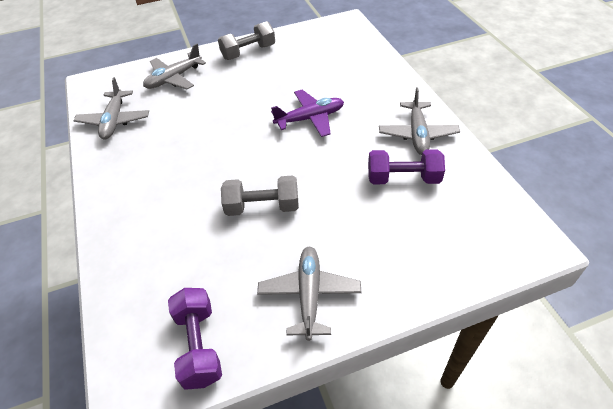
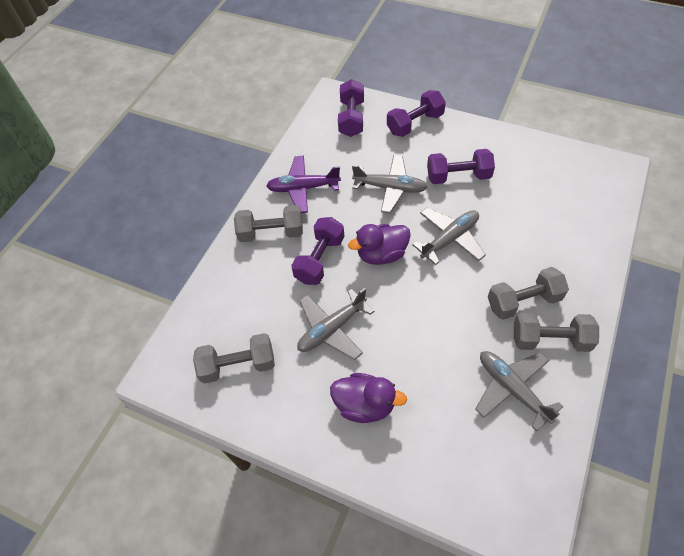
grey dumbbell: [218,21,275,60] [221,175,299,216] = 2 -> [193,333,275,384] [234,205,303,242] [488,267,569,320] [514,313,599,352] = 4
purple duck: none = 0 -> [330,373,407,423] [348,224,411,265] = 2
purple dumbbell: [168,288,222,390] [368,149,445,184] = 2 -> [291,217,344,285] [338,79,364,137] [387,90,446,137] [427,149,495,184] = 4

